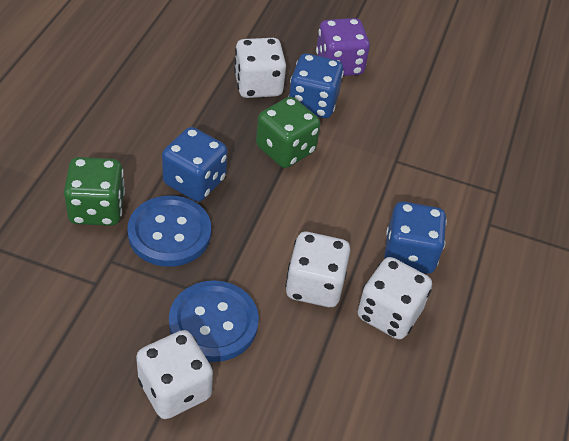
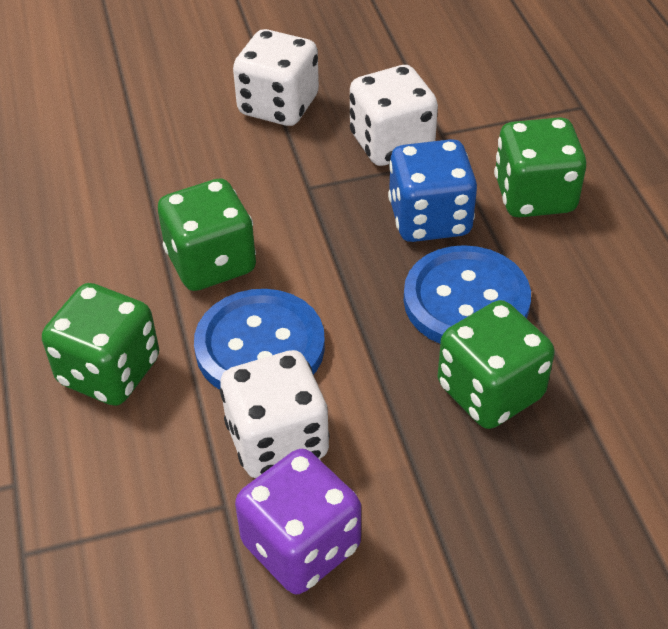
blue dice: [162,127,227,202] [288,53,344,118] [384,202,447,274] = 3 -> [388,139,477,242] = 1
green dice: [64,157,125,226] [256,97,320,168] = 2 -> [42,283,159,406] [158,178,256,291] [438,300,555,429] [494,117,586,218] = 4
white dice: [136,330,213,419] [234,38,286,98] [285,232,350,307] [357,257,432,339] = 4 -> [220,350,330,478] [233,29,319,126] [350,65,438,166] = 3

